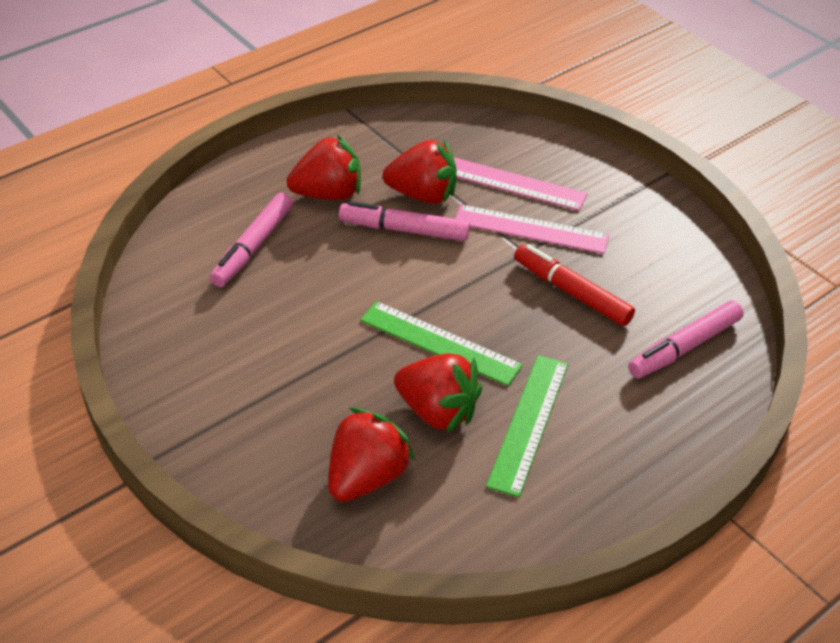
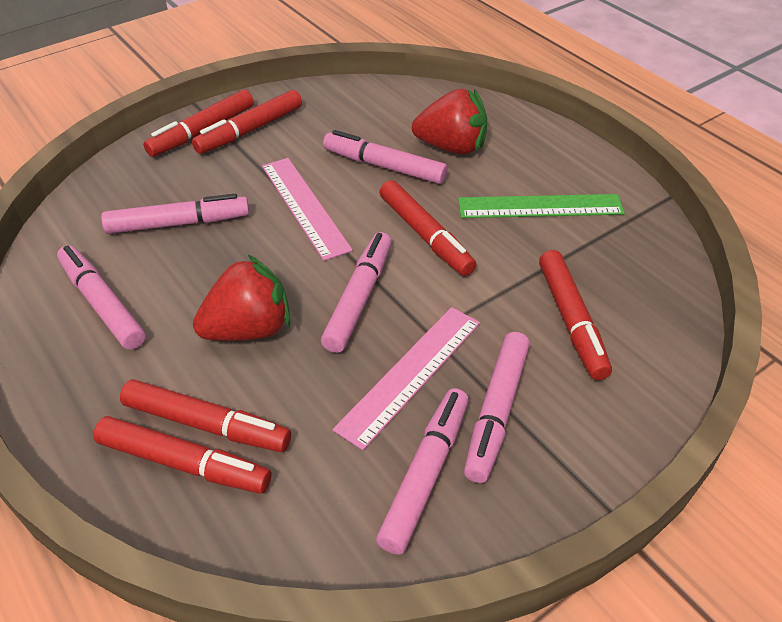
green ruler: [360,301,523,386] [486,355,568,497] = 2 -> [458,194,625,218] = 1
pink marker: [210,193,293,287] [339,201,470,241] [628,300,744,379] = 3 -> [57,245,146,350] [101,194,249,234] [321,232,392,353] [323,130,448,184] [376,388,469,555] [464,332,530,483] = 6
red marker: [514,244,635,326] = 1 -> [93,416,271,494] [120,379,291,452] [143,90,254,157] [192,90,302,154] [380,180,476,276] [539,250,612,380] = 6
red strawberry: [287,134,361,200] [328,408,415,502] [383,139,457,204] [394,353,482,434] = 4 -> [193,254,291,341] [412,88,487,155] = 2

